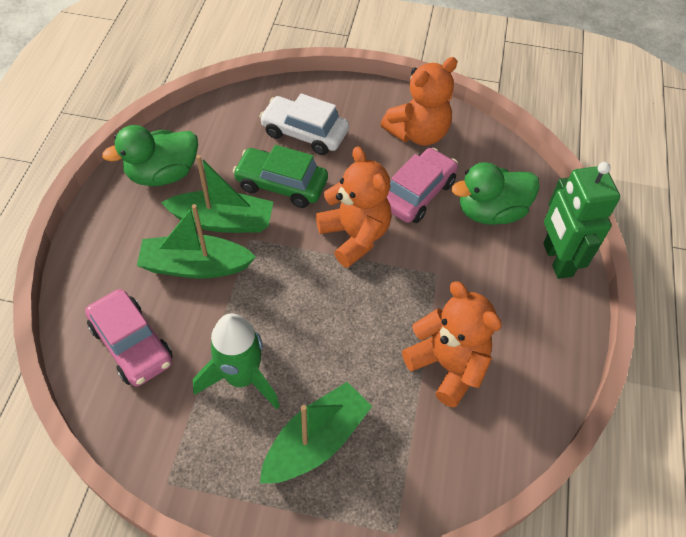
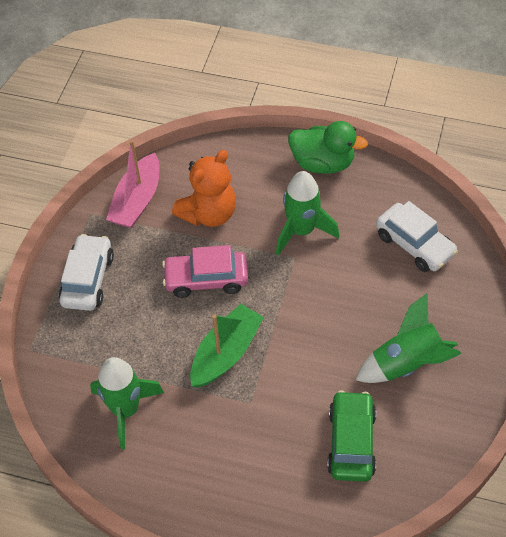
green boat: [137,204,256,279] [161,155,273,233] [260,382,372,483] = 3 -> [190,304,264,387] = 1
green duck: [102,125,198,186] [451,162,540,225] = 2 -> [288,121,368,174] = 1
green robot: [543,162,620,279] = 1 -> none = 0
green rocket: [193,313,280,409] = 1 -> [90,357,164,449] [276,171,339,255] [356,293,462,383] = 3
orange teddy bear: [316,146,392,268] [380,57,457,146] [402,281,502,408] = 3 -> [172,150,236,227] = 1
pink boat: none = 0 -> [106,140,159,228] = 1
pink car: [85,289,173,386] [387,148,458,223] = 2 -> [162,245,248,298] = 1
white car: [259,93,349,155] = 1 -> [59,234,114,311] [376,201,458,272] = 2

